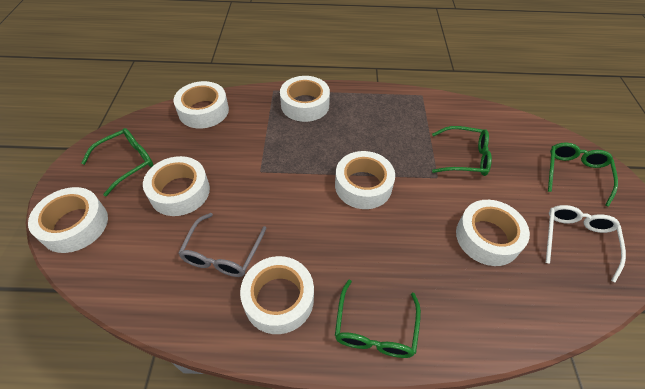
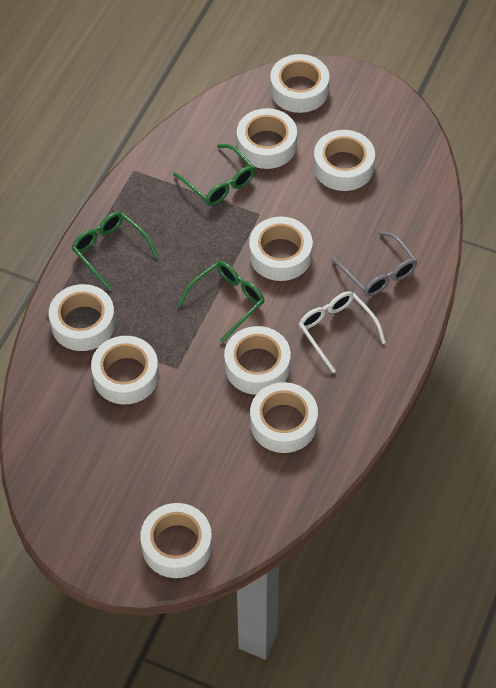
green glasses: [81,128,153,196] [335,280,421,358] [432,126,492,176] [548,142,618,207] = 4 -> [72,212,158,291] [173,144,255,206] [178,261,265,343] = 3
white tape: [28,187,108,253] [143,156,210,216] [174,81,229,129] [240,256,314,334] [280,76,330,122] [335,151,395,209] [456,200,530,266] = 7 -> [49,284,116,351] [91,336,159,404] [140,503,212,578] [224,326,291,395] [237,108,297,169] [249,216,313,281] [250,382,318,453] [270,54,329,113] [314,130,375,191] = 9

